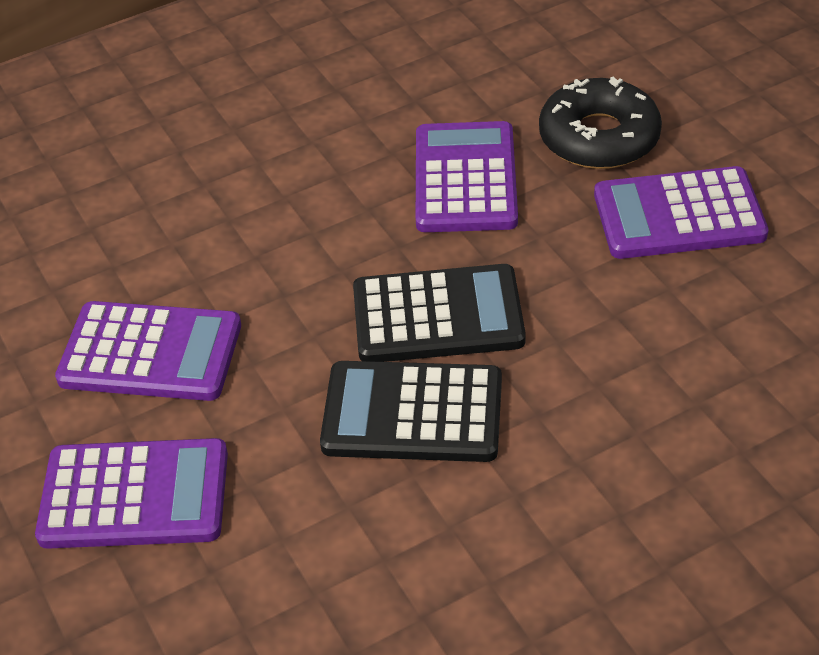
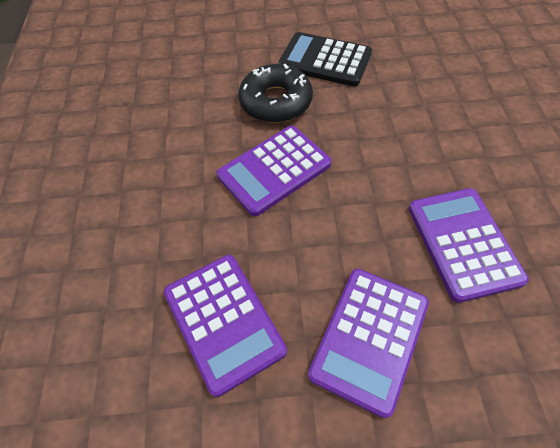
black calculator: [320,361,502,462] [353,264,526,362] = 2 -> [278,32,372,86] = 1

